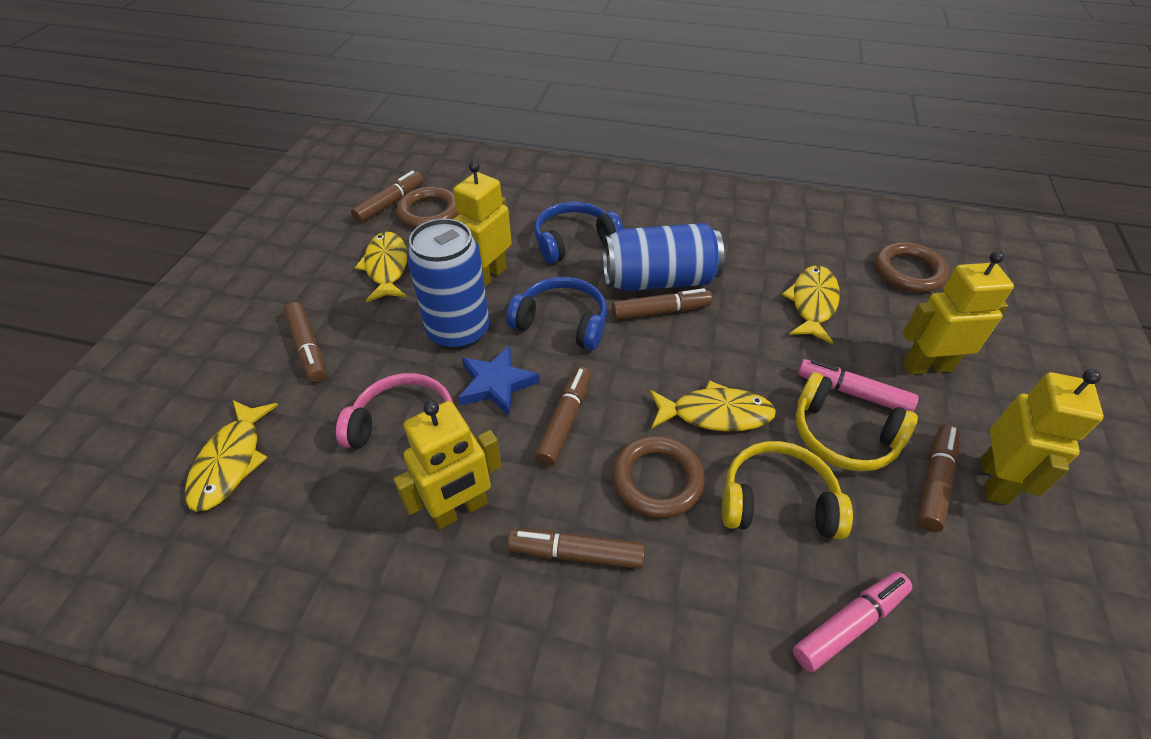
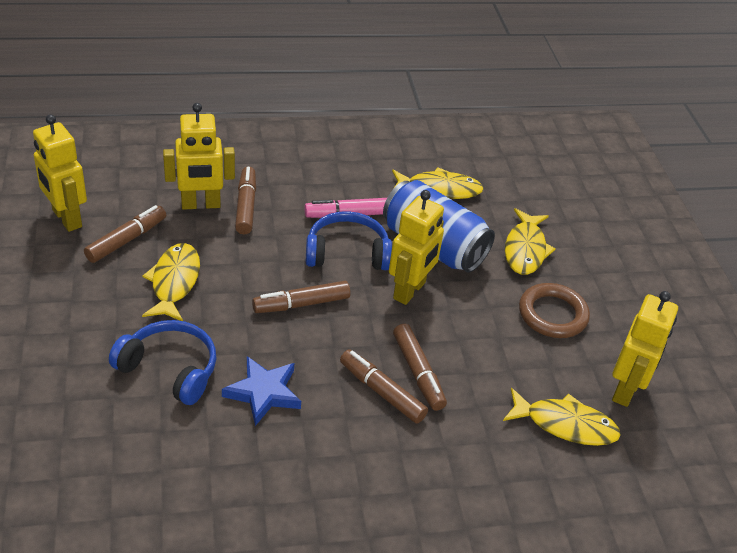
blue can: [407,219,490,350] [603,223,724,291] = 2 -> [383,180,495,273] = 1
brown marker: [284,302,326,382] [351,171,423,223] [507,529,645,569] [535,367,591,466] [612,288,712,320] [917,424,960,532] = 6 -> [84,205,166,263] [235,166,256,234] [252,281,350,313] [340,349,428,424] [393,324,447,411] = 5
brown ring: [396,187,459,229] [612,436,705,518] [875,242,950,293] = 3 -> [519,283,590,338] = 1
pink headphones: [336,373,453,448] = 1 -> none = 0
pink marker: [793,572,913,672] [798,359,919,412] = 2 -> [304,198,387,218] = 1
yellow headphones: [722,441,853,539] [796,372,918,471] = 2 -> none = 0

